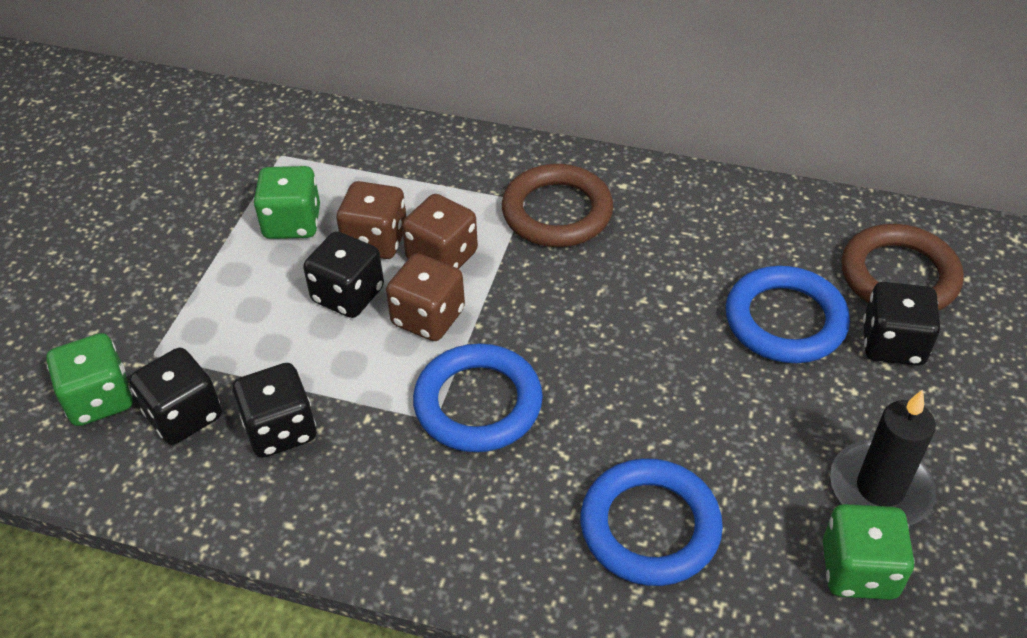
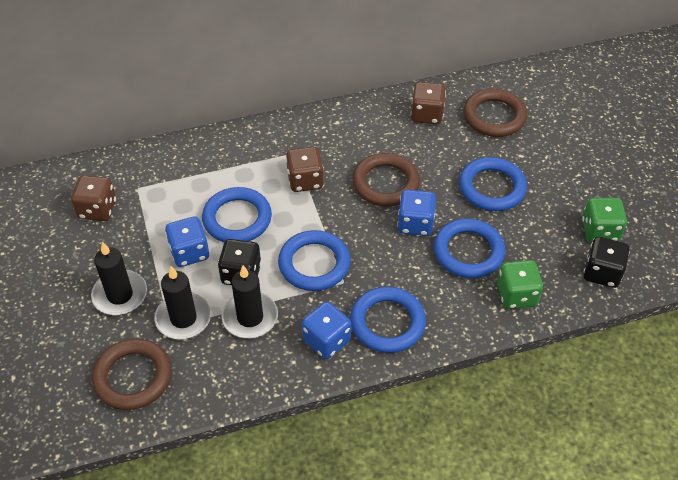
black candle: [830,389,936,526] = 1 -> [91,242,147,315] [155,266,211,339] [222,265,278,338] = 3
black dice: [129,348,222,445] [233,363,316,458] [303,231,384,318] [863,282,940,366] = 4 -> [218,239,261,285] [584,237,630,288] = 2
blue dice: none = 0 -> [165,216,209,267] [302,302,351,359] [397,190,436,236] = 3
blue ring: [413,343,543,452] [581,458,723,586] [726,266,850,363] = 3 -> [202,187,272,242] [278,230,350,291] [350,287,426,353] [434,219,505,278] [459,157,527,211] = 5
brown ring: [502,164,613,247] [842,224,964,310] = 2 -> [92,338,172,410] [352,153,420,207] [463,89,527,137] = 3
green dice: [46,333,133,426] [253,166,320,239] [823,504,915,600] = 3 -> [497,260,543,309] [582,198,627,242] = 2

